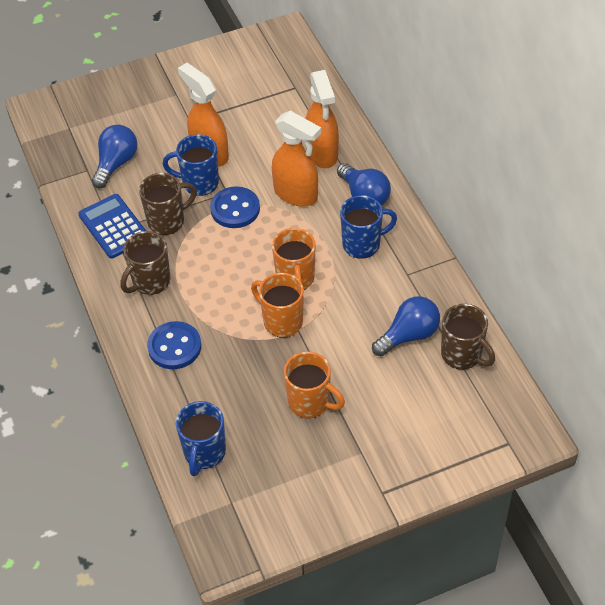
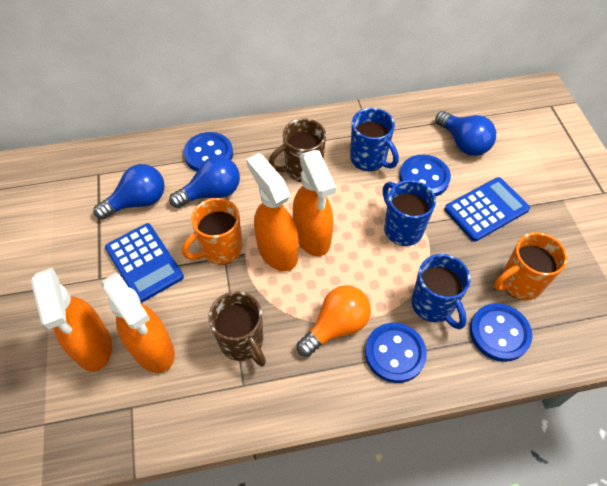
blue button: [147,321,201,369] [210,186,260,228] = 2 -> [183,132,233,171] [365,323,427,383] [399,155,451,197] [470,303,532,362] = 4
blue calculator: [78,194,146,259] = 1 -> [105,223,184,303] [445,177,530,242] = 2
brown mug: [120,231,170,295] [139,173,197,235] [441,304,495,370] = 3 -> [209,291,266,367] [269,119,326,182] = 2
orange light bulb: none = 0 -> [297,285,371,357] = 1
orange mug: [251,273,304,338] [272,228,316,290] [284,352,345,418] = 3 -> [182,198,242,265] [494,232,568,300] = 2
orange spray bottle: [178,63,229,167] [272,111,321,207] [305,70,339,168] = 3 -> [31,268,112,372] [101,272,175,373] [246,153,299,271] [293,150,336,256] = 4

